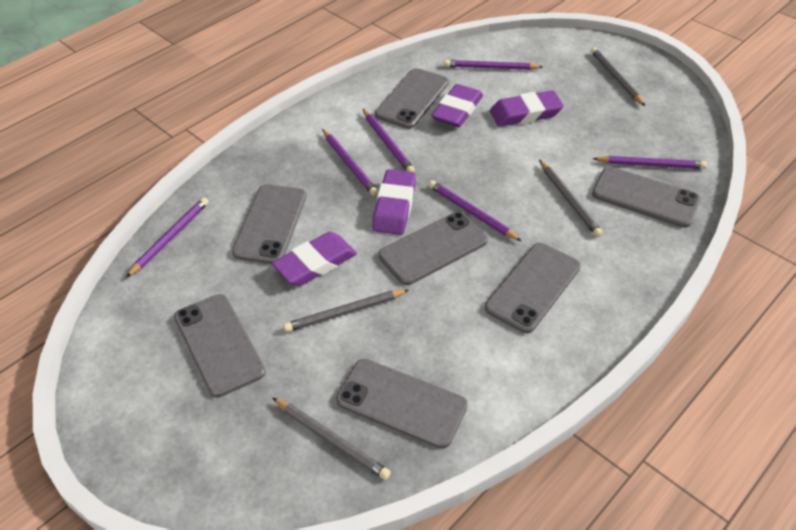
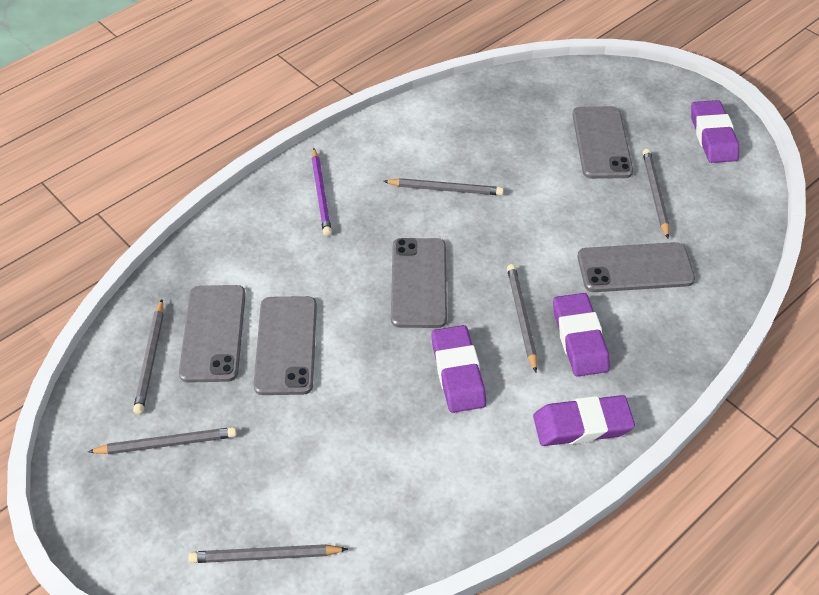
grey pencil: [273,398,391,480] [283,290,409,332] [539,160,603,237] [591,48,645,106] = 4 -> [88,427,237,454] [133,299,164,414] [188,544,348,563] [383,178,504,195] [507,264,537,373] [643,149,669,238] = 6
grey phone: [174,294,266,397] [232,184,306,264] [336,359,468,449] [375,68,449,129] [378,212,488,285] [485,243,581,333] [592,167,700,228] = 7 -> [179,285,246,383] [253,296,317,395] [391,238,447,328] [573,106,633,179] [578,242,695,292] = 5
purple pencil: [126,197,209,278] [322,129,378,196] [363,109,415,172] [428,180,521,241] [444,60,543,70] [593,156,707,169] = 6 -> [312,148,332,236] = 1

